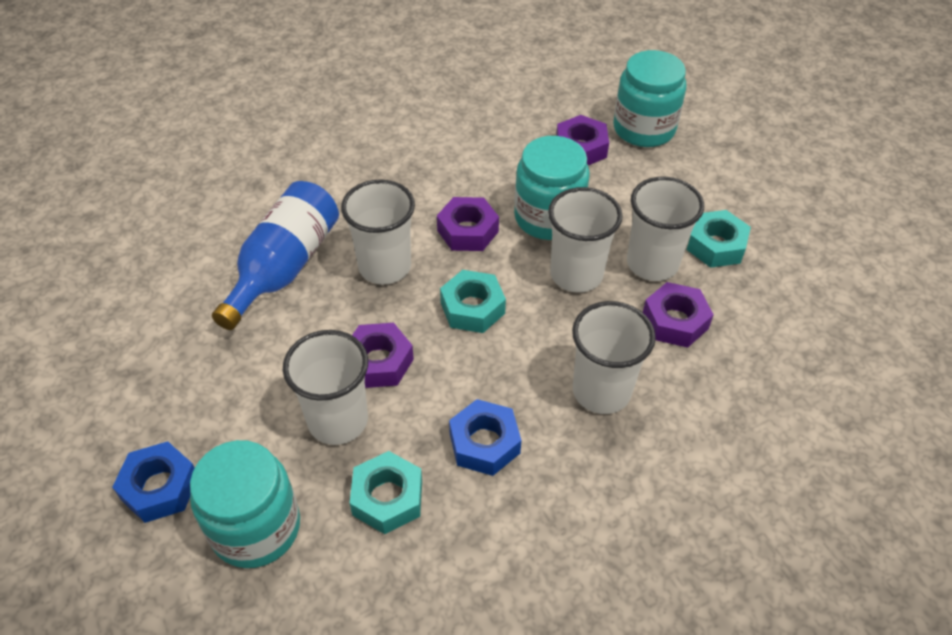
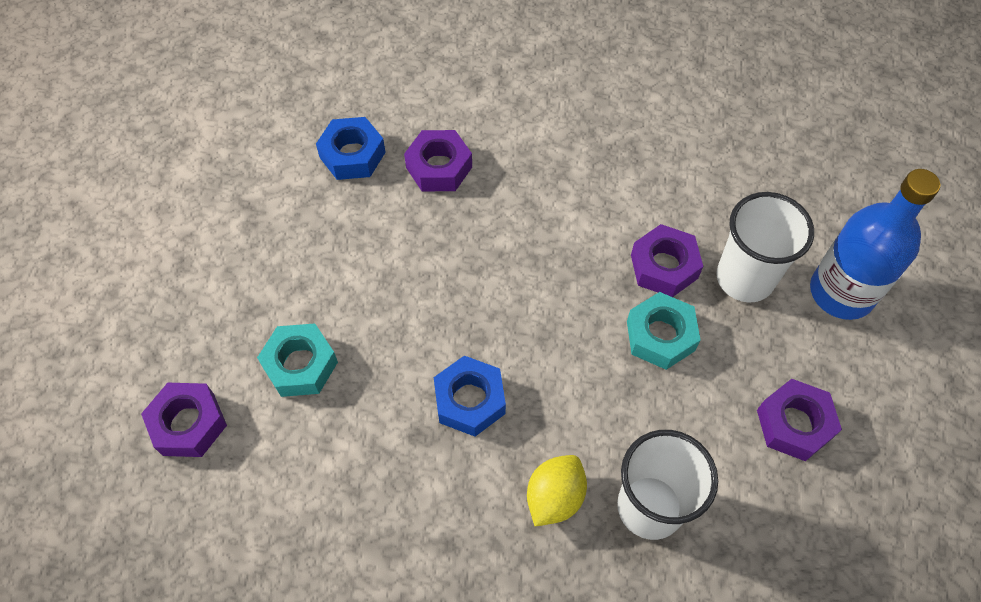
turquoise jar: [190,440,300,568] [514,136,590,240] [613,50,686,147] = 3 -> none = 0
turquoise nut: [350,451,422,534] [440,270,506,333] [687,210,751,268] = 3 -> [257,323,338,397] [627,292,701,370] = 2
white cup: [283,330,368,445] [341,179,415,285] [548,187,623,293] [572,301,656,414] [627,177,704,281] = 5 -> [617,430,718,540] [716,192,814,302] = 2
yellow lemon: none = 0 -> [527,455,587,526] = 1

